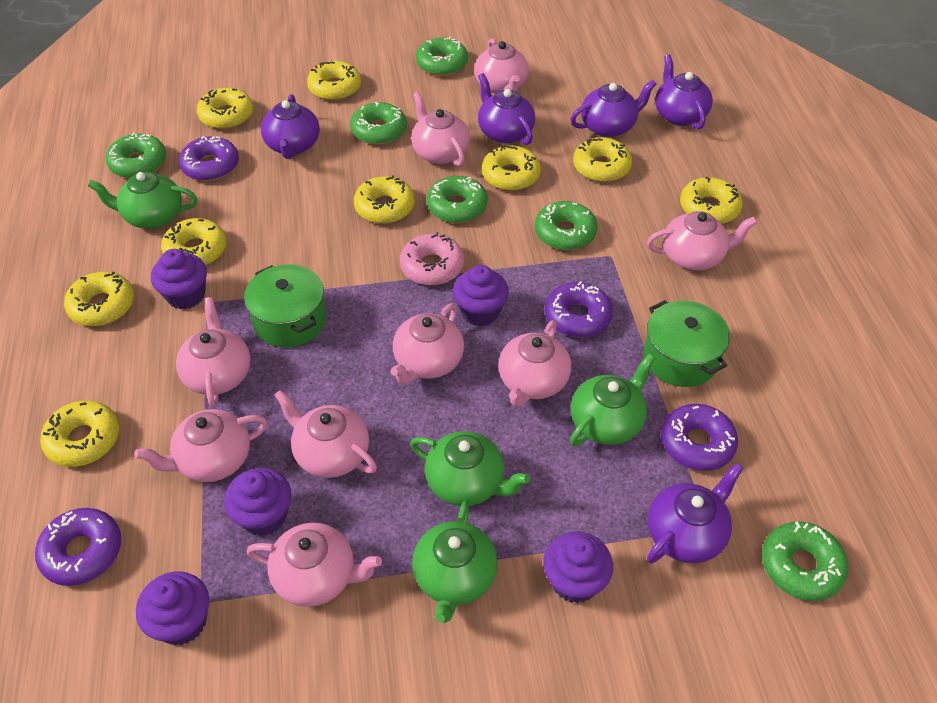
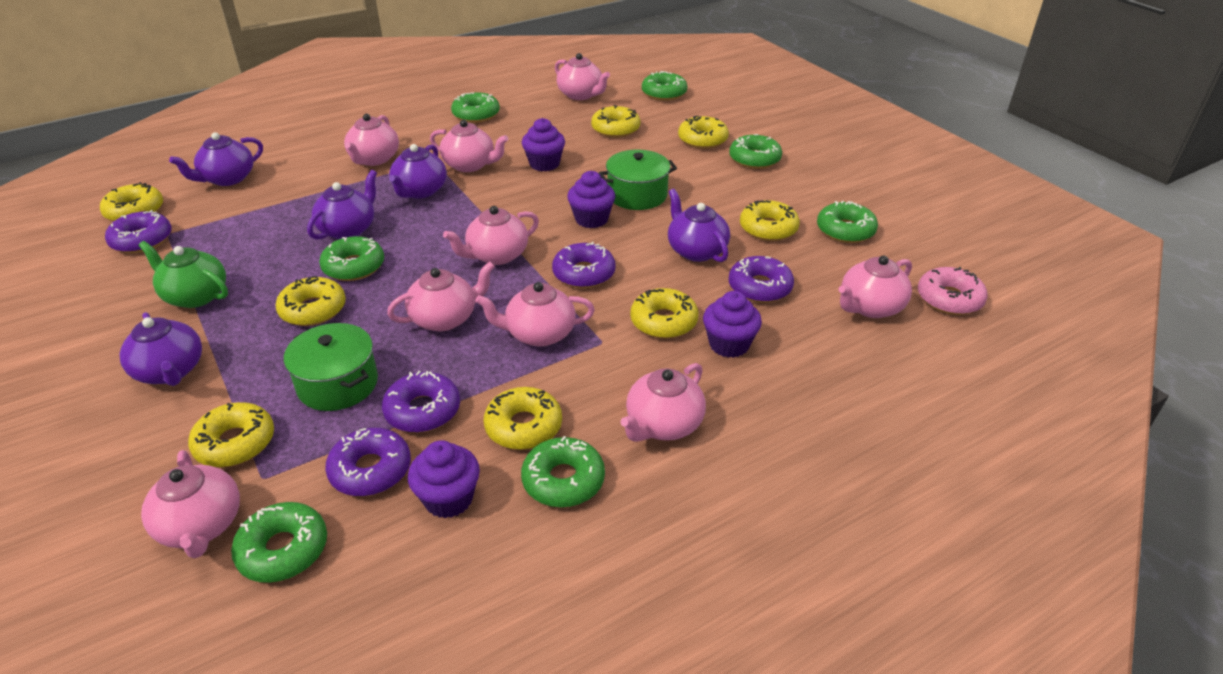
green donut: [106,133,166,178] [350,102,407,145] [416,37,468,76] [427,176,487,223] [535,201,598,250] [762,521,848,601] = 6 -> [231,502,327,583] [319,236,384,281] [451,92,500,123] [521,436,605,508] [642,71,687,101] [729,134,782,169] [817,201,878,243] = 7
green teapot: [88,172,197,229] [410,431,530,506] [412,501,498,623] [570,354,655,446] = 4 -> [139,241,228,308] = 1
purple cupcake: [136,571,209,645] [151,249,207,309] [224,468,292,536] [453,265,509,326] [543,531,613,603] = 5 -> [408,440,480,518] [522,118,565,171] [567,171,615,228] [703,291,762,358] = 4
purple donut: [35,508,121,586] [179,136,239,181] [545,281,613,338] [661,404,738,471] = 4 -> [105,210,172,253] [325,428,411,496] [382,371,460,433] [552,242,616,288] [729,256,794,303] = 5
yellow donut: [40,400,119,467] [64,272,134,326] [161,218,226,265] [197,88,253,129] [307,61,361,101] [354,175,415,224] [482,145,541,191] [573,137,632,182] [680,177,743,224] = 9 -> [100,182,163,221] [188,402,274,467] [275,276,346,326] [484,387,562,450] [591,105,641,138] [630,288,699,339] [678,116,729,149] [740,200,800,241] = 8

